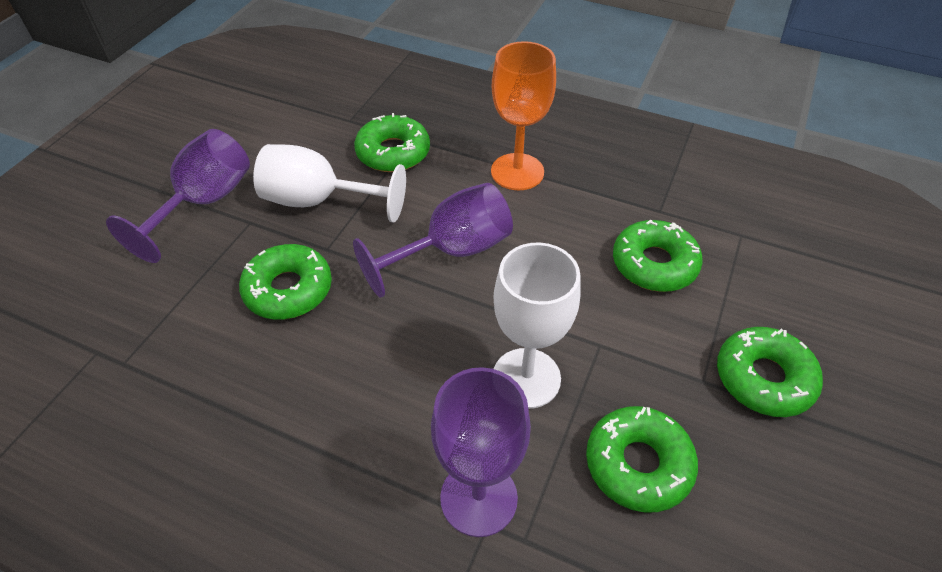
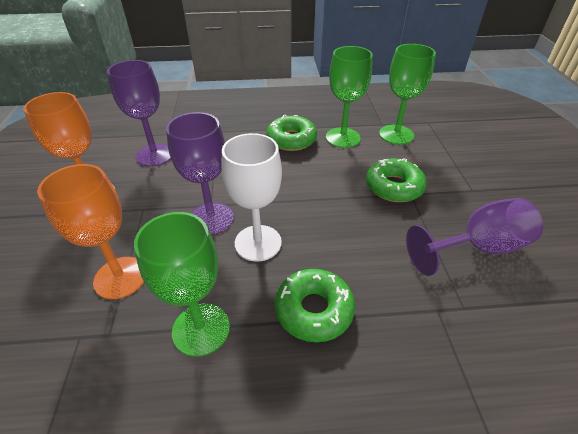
green donut: [239,244,332,319] [354,113,430,172] [586,406,698,513] [613,220,703,292] [717,327,823,417] = 5 -> [266,115,317,151] [274,269,355,342] [366,158,427,202] = 3
green goblet: none = 0 -> [134,212,230,357] [326,46,373,148] [379,44,436,145] = 3
orange goblet: [491,41,556,190] = 1 -> [23,92,115,189] [37,164,144,299] = 2
white goblet: [253,144,406,223] [493,243,581,409] = 2 -> [222,133,282,262] = 1

